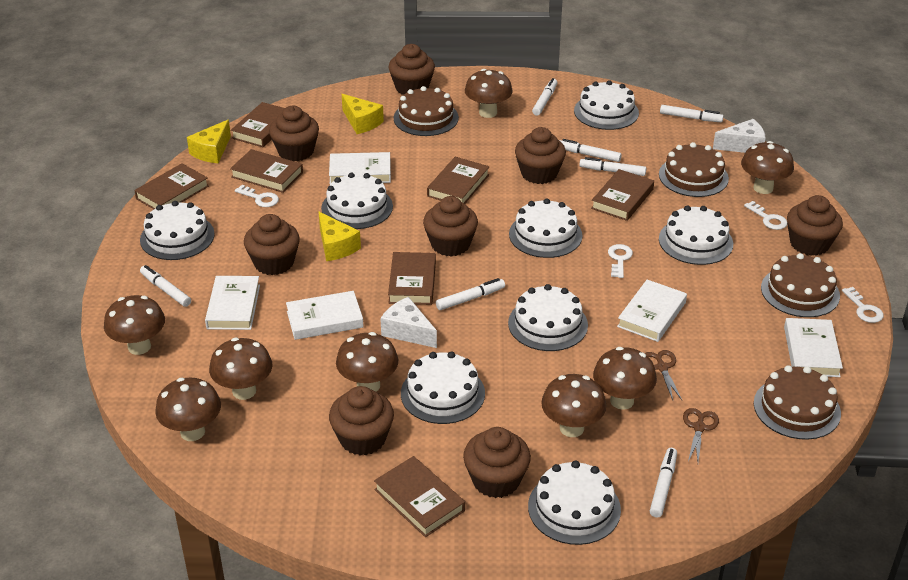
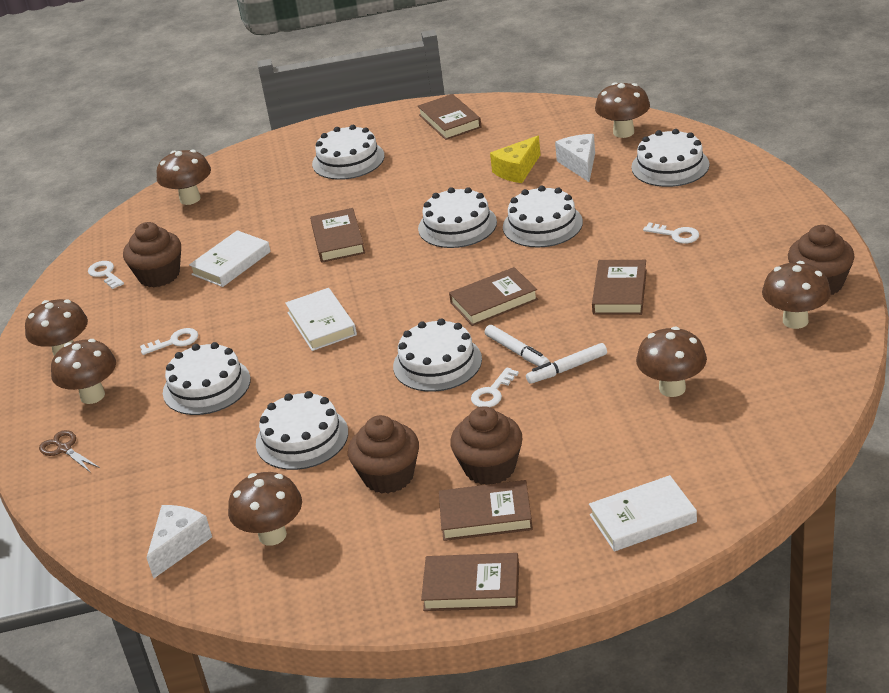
brown book: [134,163,209,209] [230,149,303,193] [231,102,285,147] [374,456,465,537] [388,252,436,305] [427,157,490,204] [591,169,654,221] = 7 -> [310,208,365,263] [418,94,482,140] [421,553,519,611] [439,480,533,541] [449,267,538,326] [592,260,647,315] = 6
brown cake: [394,86,459,136] [659,142,729,197] [754,365,841,440] [761,253,840,317] = 4 -> none = 0
brown cupcake: [244,214,300,275] [269,106,319,161] [329,386,394,456] [388,44,435,95] [423,196,478,257] [463,427,531,498] [515,127,566,184] [787,195,843,256] = 8 -> [123,222,181,287] [348,415,419,494] [450,406,522,485] [788,225,855,295] = 4
brown mushroom: [104,295,165,355] [155,377,221,441] [209,338,272,400] [336,332,398,392] [465,69,513,118] [541,374,606,437] [593,347,657,410] [741,141,794,194] = 8 -> [25,299,88,356] [51,339,116,404] [157,150,211,205] [228,472,302,545] [595,82,650,138] [636,327,707,397] [762,261,831,329] = 7
brown scissors: [645,350,682,400] [683,408,719,462] = 2 -> [39,430,100,473] = 1
white book: [205,276,260,330] [286,291,364,340] [329,152,391,184] [617,279,687,342] [784,318,843,377] = 5 -> [189,230,271,287] [285,288,357,351] [589,475,697,552] = 3
white cake: [140,201,215,260] [321,172,393,229] [401,351,485,424] [508,284,588,351] [509,198,583,258] [528,461,621,545] [574,80,639,130] [659,205,733,265] = 8 -> [163,342,251,415] [256,391,348,470] [312,125,385,180] [393,318,482,392] [418,187,497,248] [503,186,583,248] [631,129,709,187] = 7
white marker: [140,265,191,307] [436,278,505,310] [532,78,557,116] [559,139,622,162] [579,157,646,176] [650,448,677,518] [660,105,724,122] = 7 -> [485,325,550,366] [526,343,607,384] = 2
yellow cheese: [187,120,231,163] [319,212,361,261] [342,94,384,134] = 3 -> [490,136,541,183] = 1

